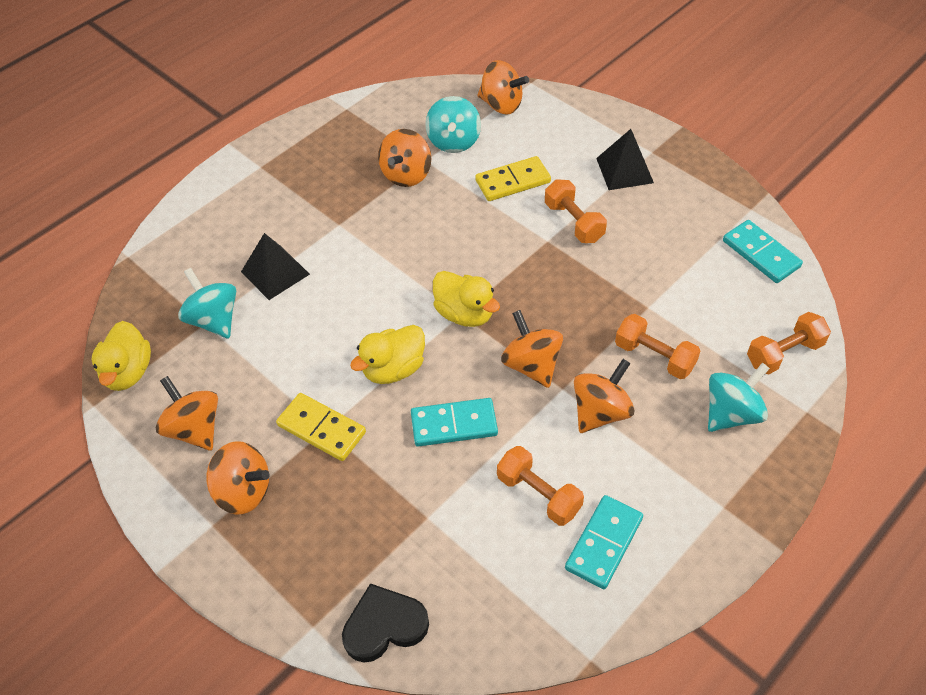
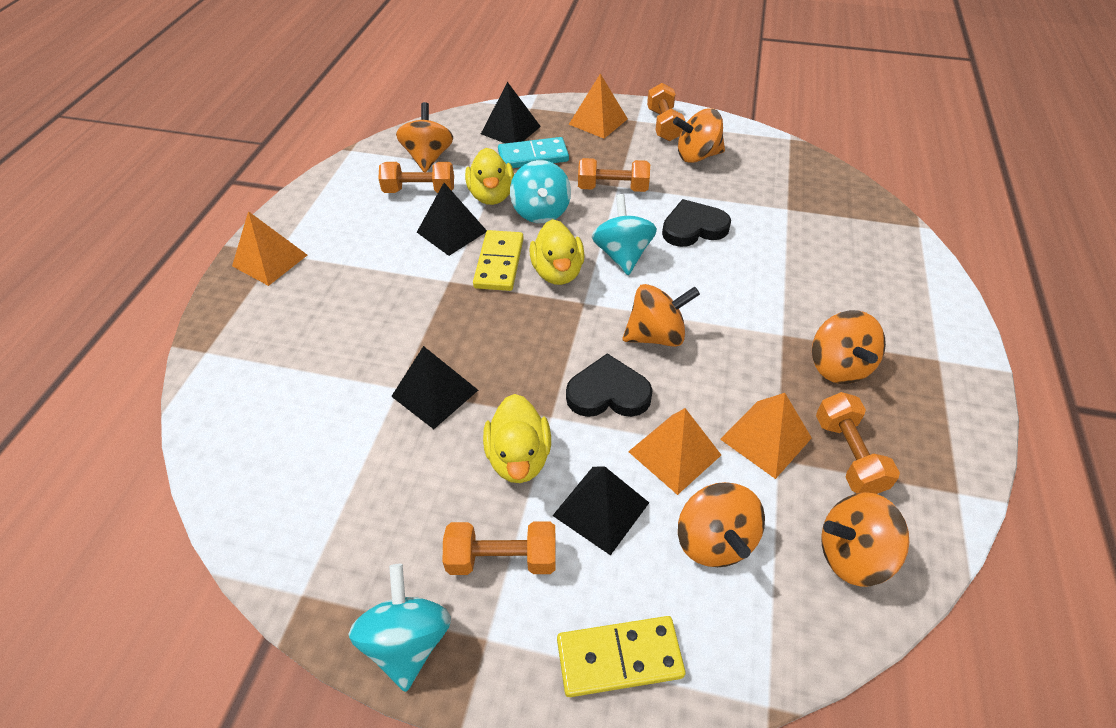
black heart: [342,583,429,663] = 1 -> [566,353,653,417] [662,199,731,247] = 2
black pyramid: [241,233,310,300] [596,129,654,190] = 2 -> [391,346,478,429] [417,183,487,256] [481,82,541,143] [553,466,649,555] = 4
orange dumbbell: [497,446,584,526] [545,179,607,243] [615,314,700,379] [747,312,831,374] = 4 -> [378,162,454,193] [443,521,556,575] [578,158,650,192] [647,83,685,141] [816,392,900,494] = 5
orange pyramid: none = 0 -> [232,211,307,286] [569,74,628,139] [628,408,721,495] [720,393,812,479] = 4
turquoise domino: [411,398,498,447] [565,495,643,589] [723,220,803,283] = 3 -> [498,137,569,168] = 1

